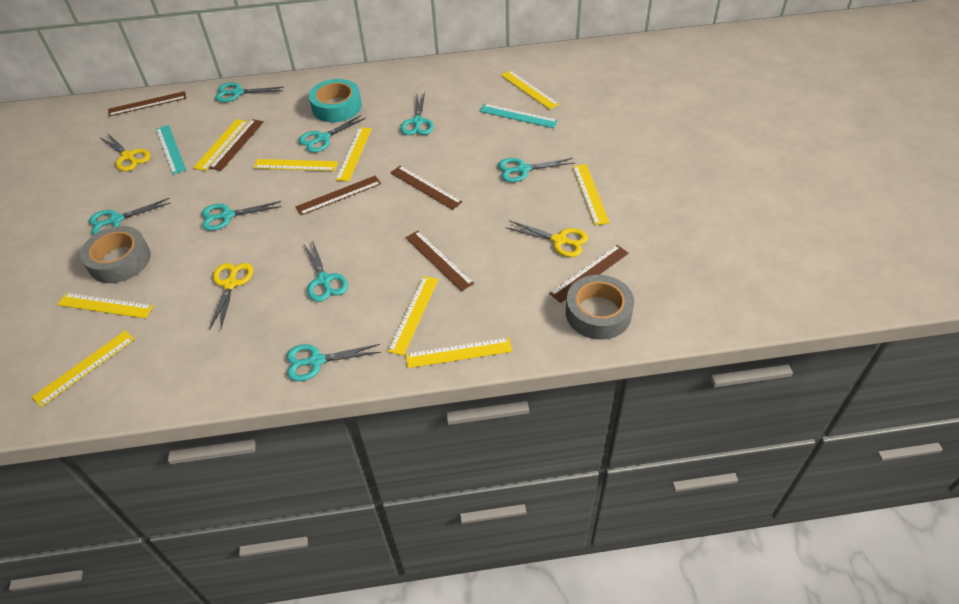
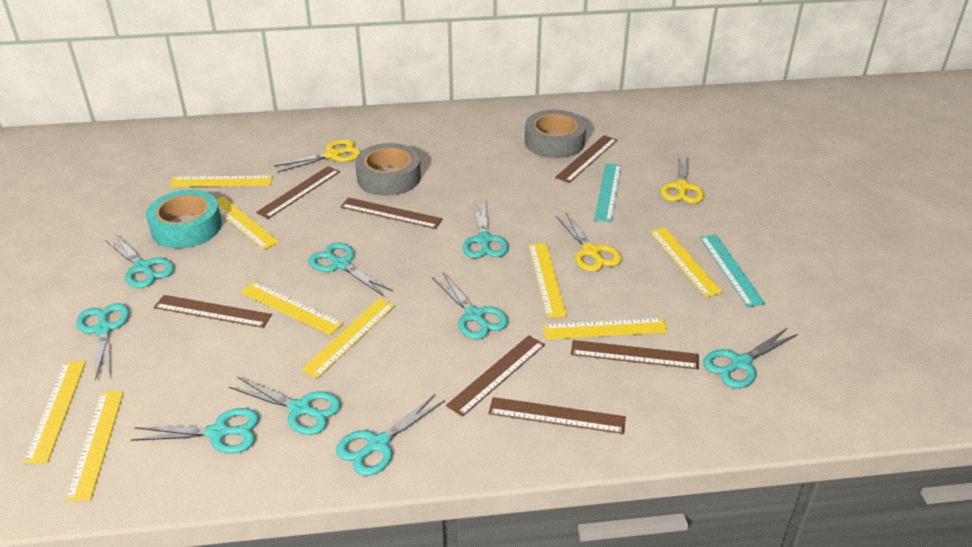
brown ruler: [108,91,186,116] [209,119,264,171] [296,176,381,215] [390,166,462,210] [406,231,474,291] [549,245,629,303] = 6 -> [154,295,272,328] [256,166,340,219] [340,197,443,229] [446,335,545,417] [488,397,626,434] [555,135,617,183] [571,340,699,369] = 7
turquoise scissors: [89,198,170,235] [202,201,282,231] [215,83,283,102] [286,344,381,381] [298,115,366,153] [304,240,348,302] [400,92,434,135] [498,158,575,182] = 8 -> [76,303,130,381] [105,234,174,288] [131,408,259,454] [229,377,341,435] [309,242,393,296] [336,394,445,476] [432,272,508,339] [463,202,508,258] [703,328,798,388] = 9

